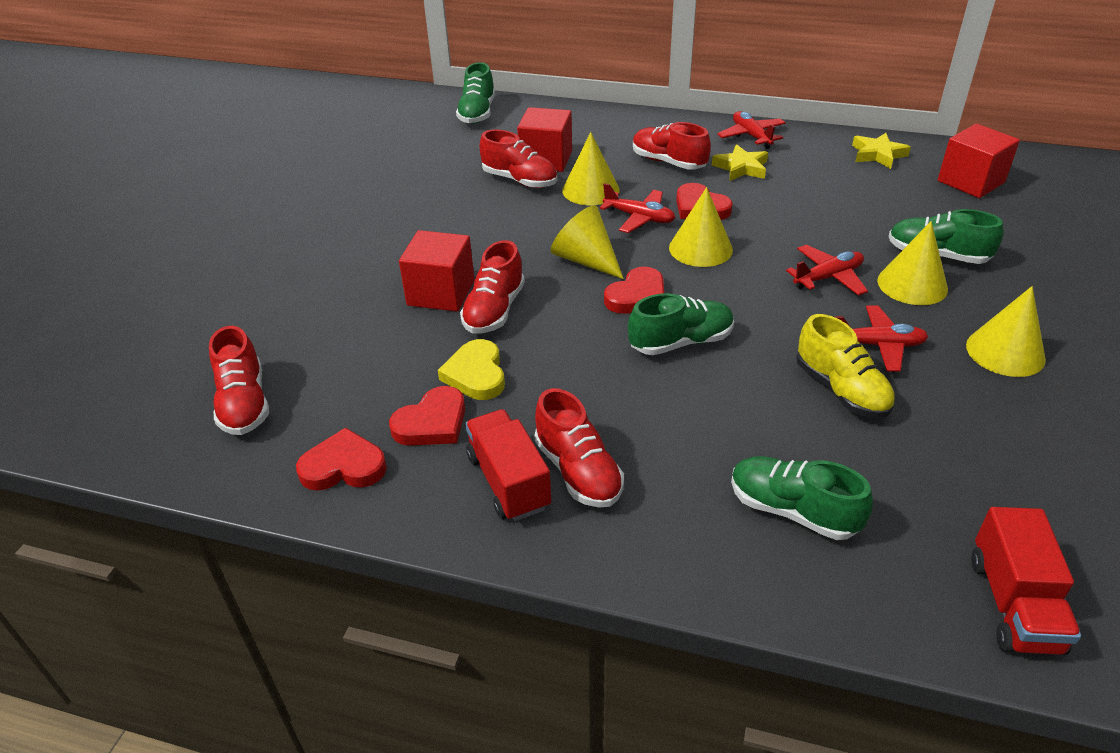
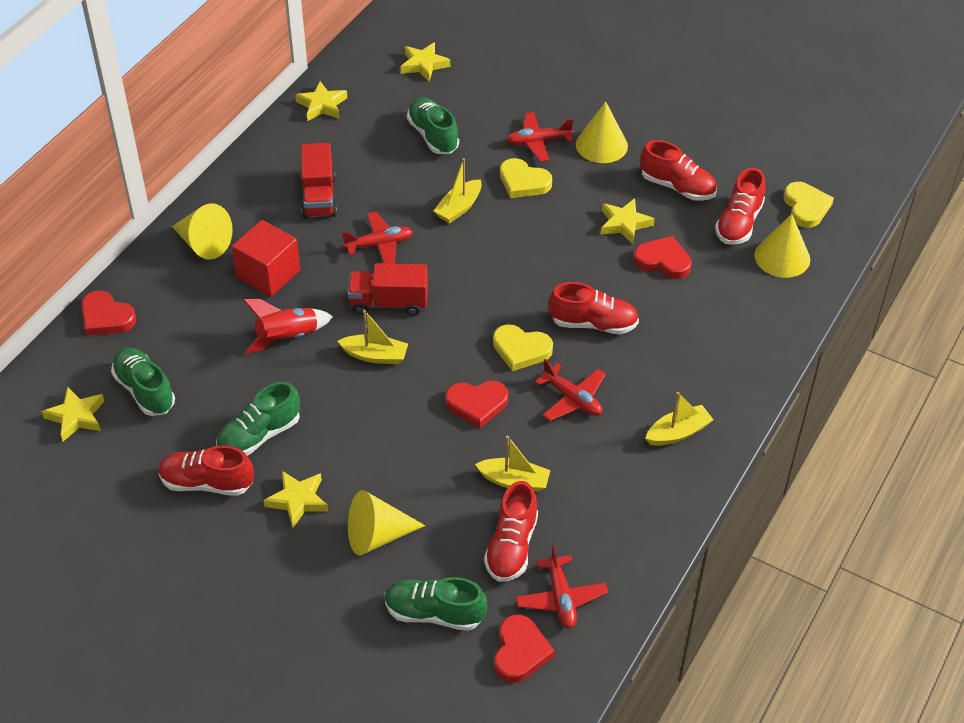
red cube: [399,230,474,312] [517,107,572,172] [938,124,1020,198] = 3 -> [232,220,300,297] = 1
red rocket: none = 0 -> [243,299,333,354] = 1
yellow boat: none = 0 -> [338,310,408,364] [434,158,482,223] [475,436,551,492] [645,392,713,446] = 4
yellow cone: [551,205,624,279] [562,132,620,205] [669,187,733,267] [877,221,948,305] [966,286,1046,377] = 5 -> [172,203,233,260] [348,490,425,556] [576,101,628,163] [754,214,810,278] = 4
yellow heart: [438,339,505,400] = 1 -> [493,324,553,371] [500,158,552,198] [784,182,834,228] = 3
yellow shoe: [797,314,895,418] = 1 -> none = 0
yellow star: [712,144,768,181] [852,133,911,169] = 2 -> [41,387,104,441] [264,471,328,528] [295,81,347,121] [401,42,450,81] [601,198,655,244] = 5

